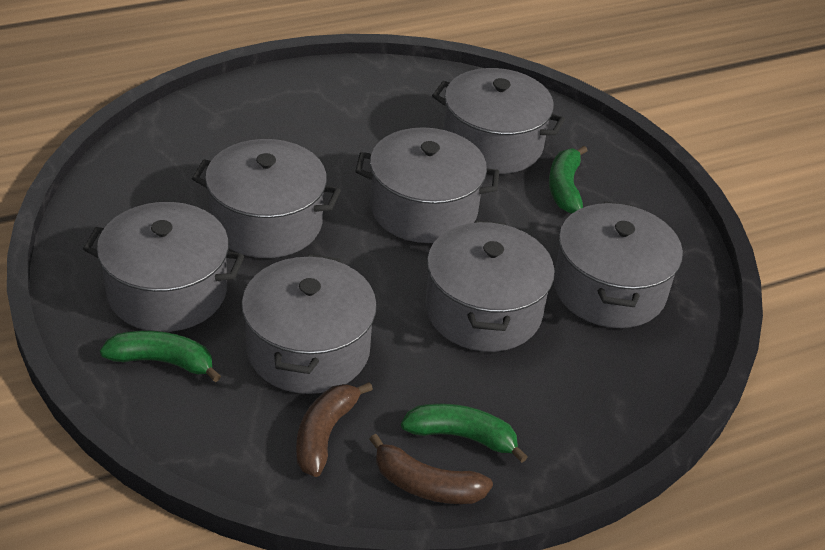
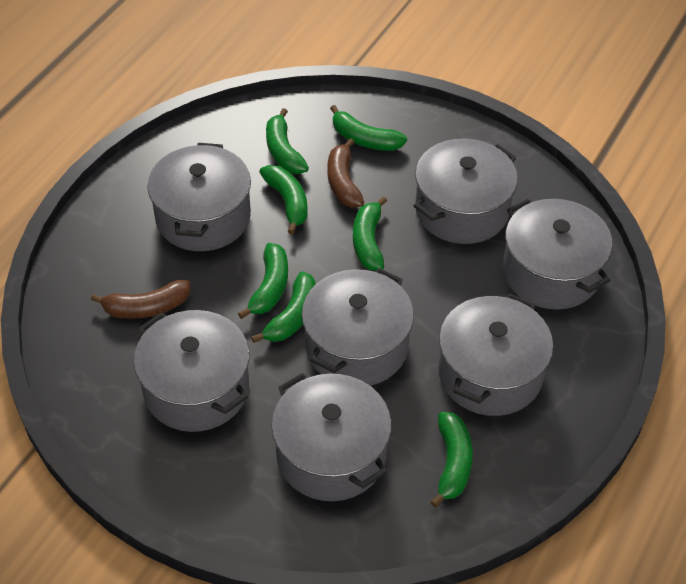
green banana: [100,330,221,382] [401,403,528,463] [549,146,588,214] = 3 -> [238,243,288,319] [251,271,316,343] [259,165,307,235] [266,108,309,174] [330,105,407,151] [353,196,387,270] [430,412,473,508] = 7

